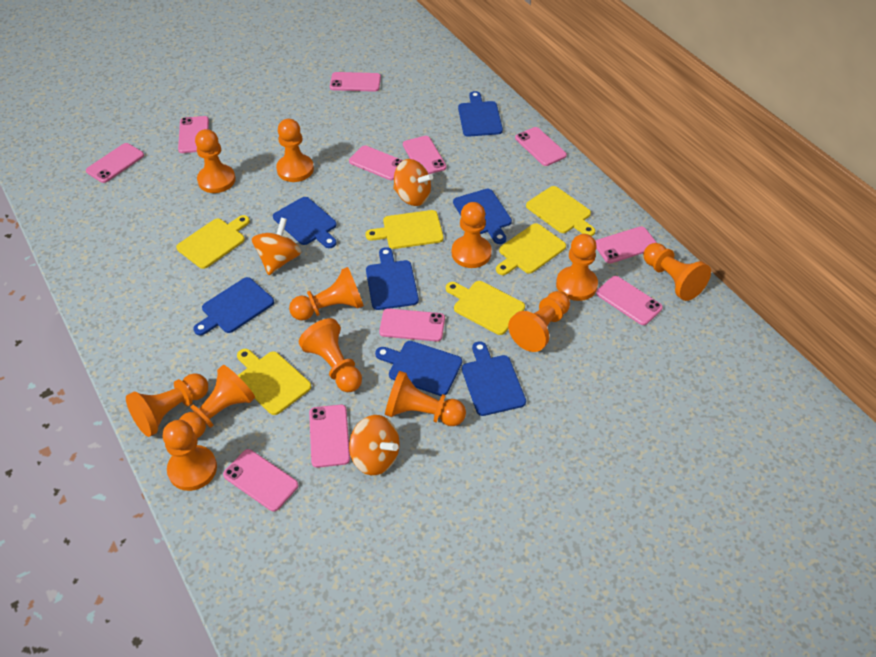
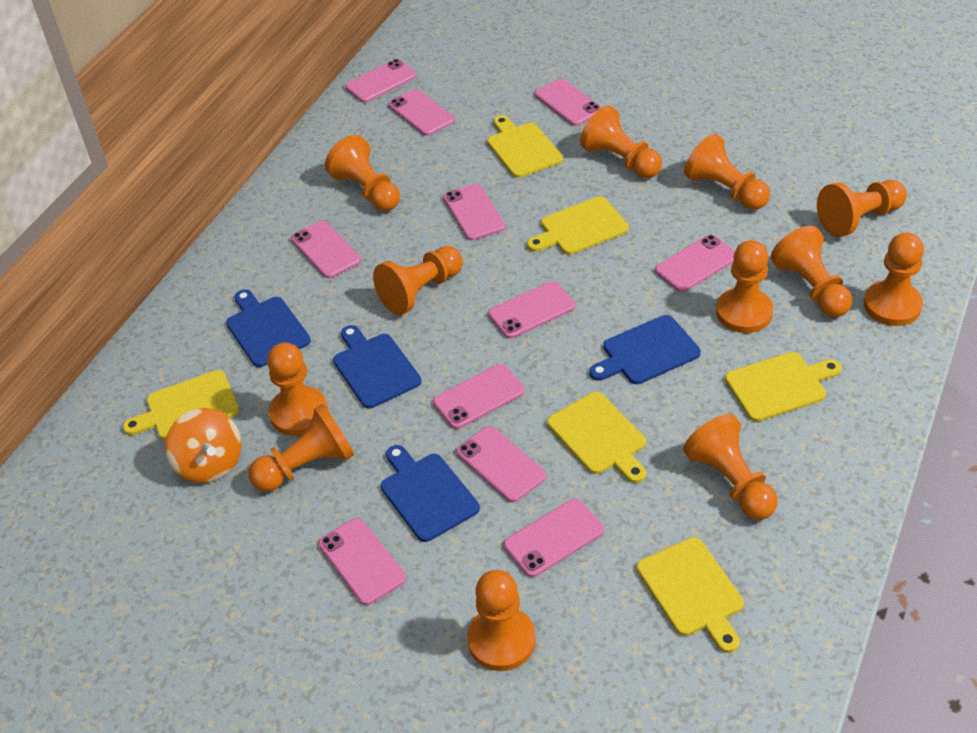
blue cutting board: [193,277,274,335] [273,197,337,248] [366,247,419,310] [375,341,462,396] [453,189,512,244] [458,91,503,137] [462,341,526,416] = 7 -> [226,289,311,367] [333,325,421,409] [381,445,480,542] [589,315,701,384] = 4
orange spinning top: [252,218,301,275] [349,415,400,475] [393,159,433,206] = 3 -> [165,408,241,483] = 1

